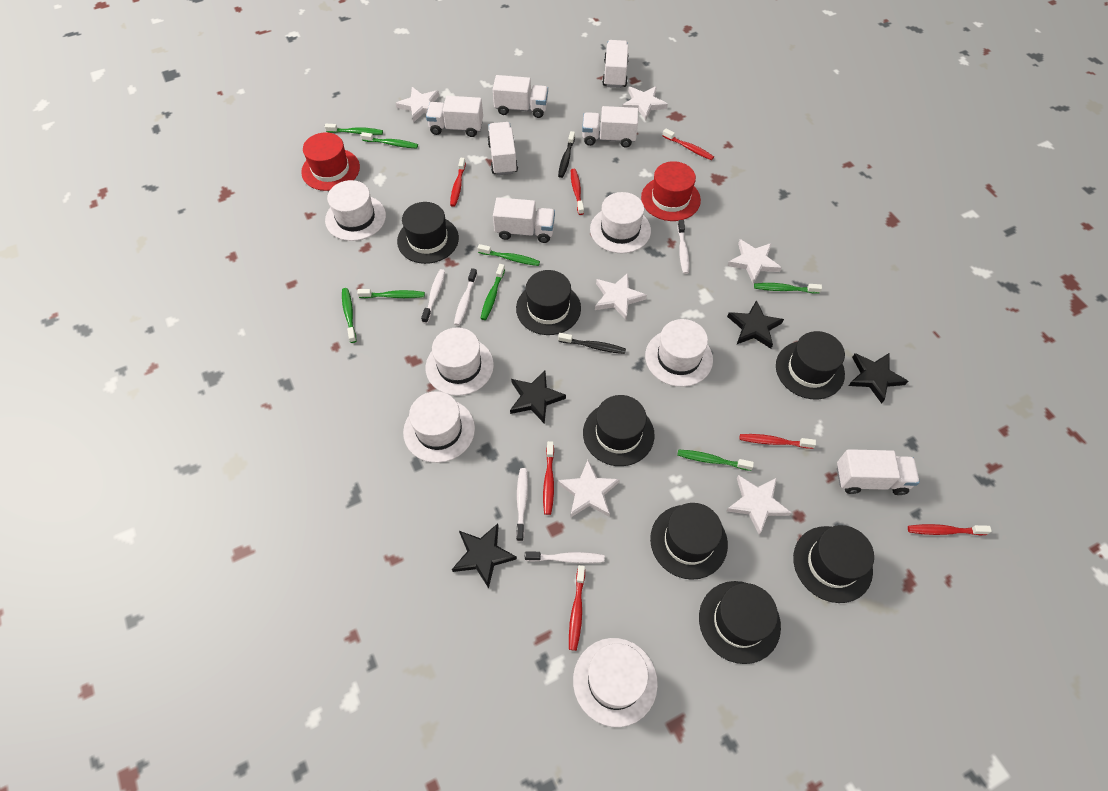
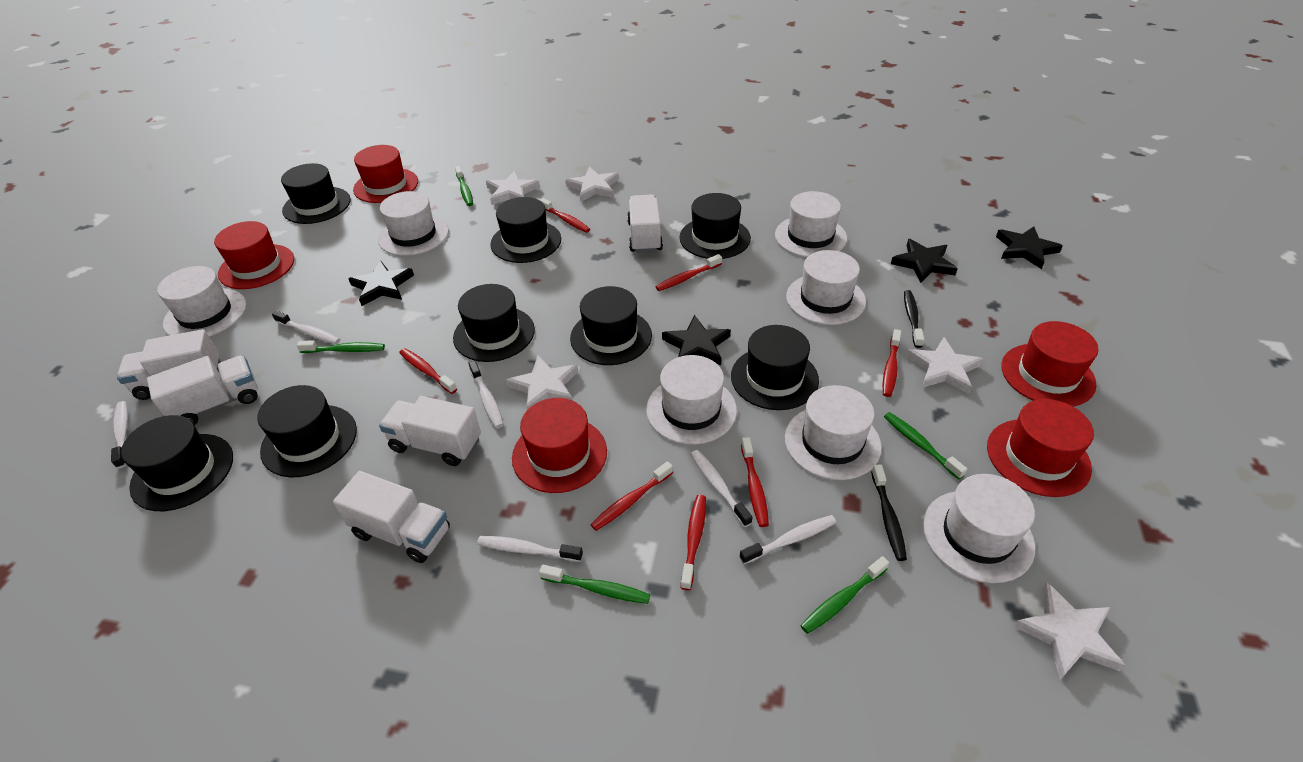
black hat: [397,202,459,264] [516,270,581,335] [583,395,655,466] [650,503,728,580] [699,581,781,664] [776,331,845,399] [793,525,874,603] = 7 -> [121,415,233,511] [257,385,357,477] [281,163,351,224] [453,284,535,362] [490,197,561,263] [570,286,652,365] [679,193,751,259] [731,325,819,410] = 8
green toothbrush: [325,124,383,135] [342,288,356,343] [357,289,425,298] [361,132,418,148] [478,244,540,266] [480,264,505,320] [677,449,754,471] [754,283,822,293] = 8 -> [297,340,385,353] [455,166,473,206] [539,565,650,604] [800,556,889,634] [884,412,967,479] = 5
red hat: [301,132,360,191] [641,161,701,221] = 2 -> [214,221,294,289] [353,145,418,203] [512,398,607,493] [987,399,1094,497] [1001,321,1098,407] = 5
white hat: [325,180,386,241] [403,391,475,463] [426,327,494,396] [573,638,658,727] [590,192,651,253] [645,319,713,387] = 6 -> [157,266,246,337] [378,191,449,256] [646,355,737,445] [775,191,847,257] [785,385,882,480] [786,250,866,325] [923,474,1035,583] = 7
white star: [396,87,439,123] [558,460,620,517] [595,273,647,320] [622,86,668,120] [727,239,782,283] [727,475,792,535] = 6 -> [486,171,540,205] [506,355,578,410] [565,167,619,202] [906,337,983,394] [1013,582,1126,680] = 5
white toothbrush: [421,269,445,323] [454,268,477,326] [516,468,528,541] [525,551,605,563] [678,220,689,274] = 5 -> [111,401,128,469] [272,311,340,344] [468,360,504,428] [477,536,583,562] [691,450,752,527] [740,515,837,564] = 6
white truck: [426,96,483,137] [487,122,518,175] [493,75,548,118] [493,197,555,243] [582,106,638,148] [602,40,629,88] [837,449,920,495] = 7 -> [117,329,221,400] [147,356,258,425] [333,471,450,563] [379,396,481,466] [627,194,663,253] = 5

